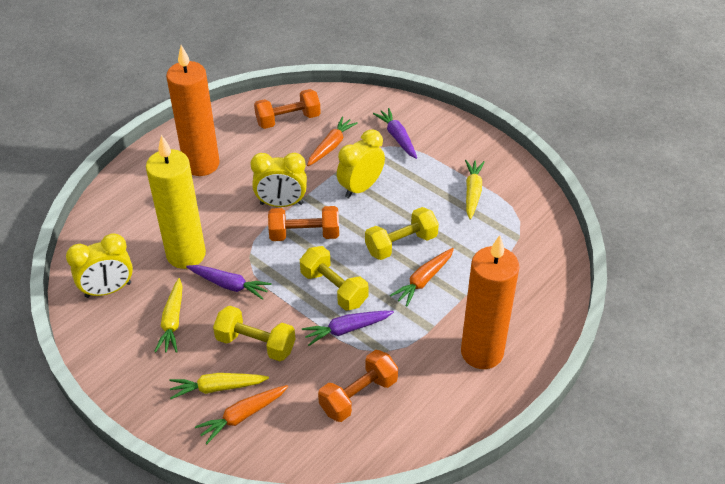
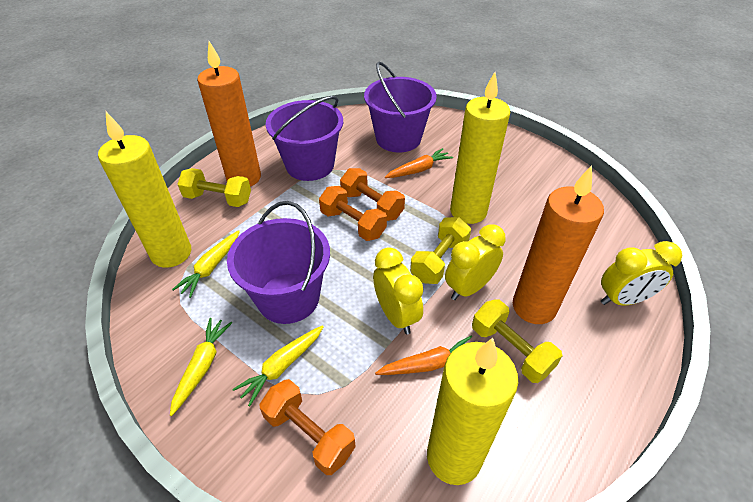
orange carrot: [195,385,288,444] [307,116,358,166] [390,248,454,307] = 3 -> [375,336,472,375] [385,148,453,178] = 2
purple bucket: none = 0 -> [227,201,330,324] [266,96,343,181] [364,62,437,152] = 3
purple carrot: [186,265,272,300] [302,311,394,346] [373,108,417,159] = 3 -> none = 0
yellow candle: [146,135,206,269] = 1 -> [98,112,191,268] [427,338,518,485] [450,72,510,224] = 3

